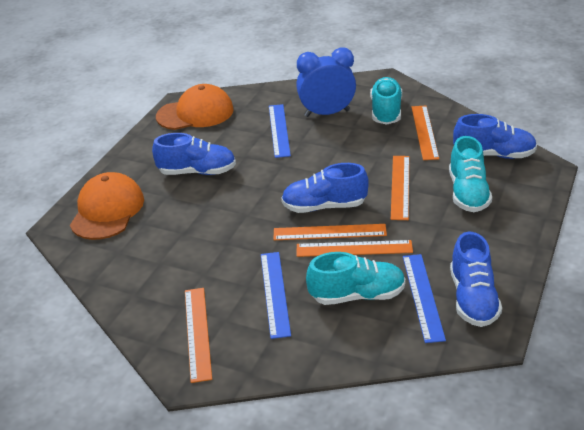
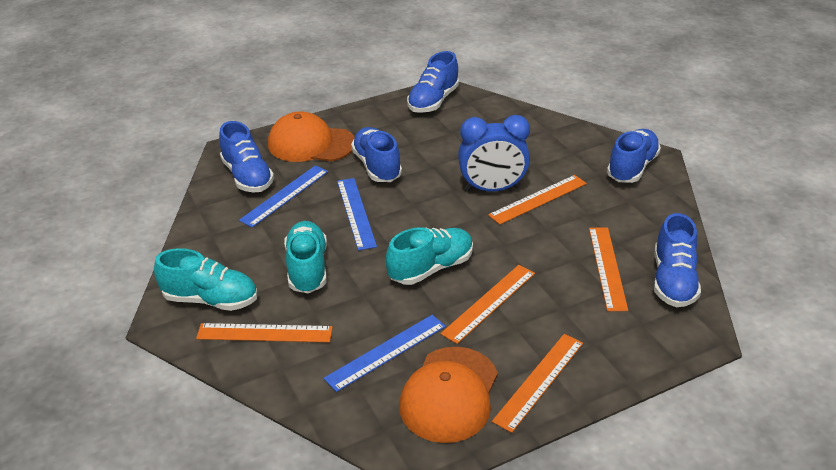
blue shoe: [152,133,236,175] [281,163,369,213] [450,231,502,327] [453,114,537,159] = 4 -> [219,121,274,192] [351,127,402,182] [407,51,459,113] [607,129,661,183] [654,213,701,307] = 5

